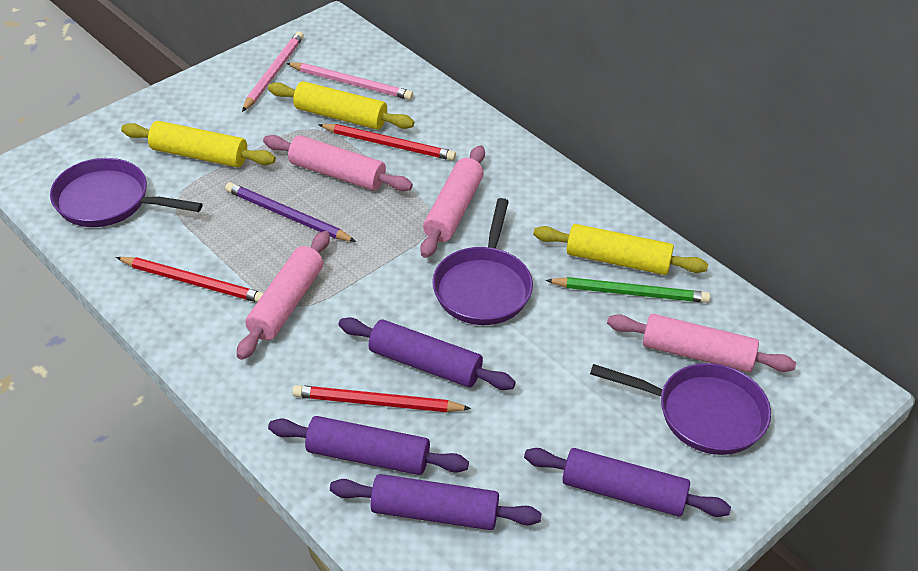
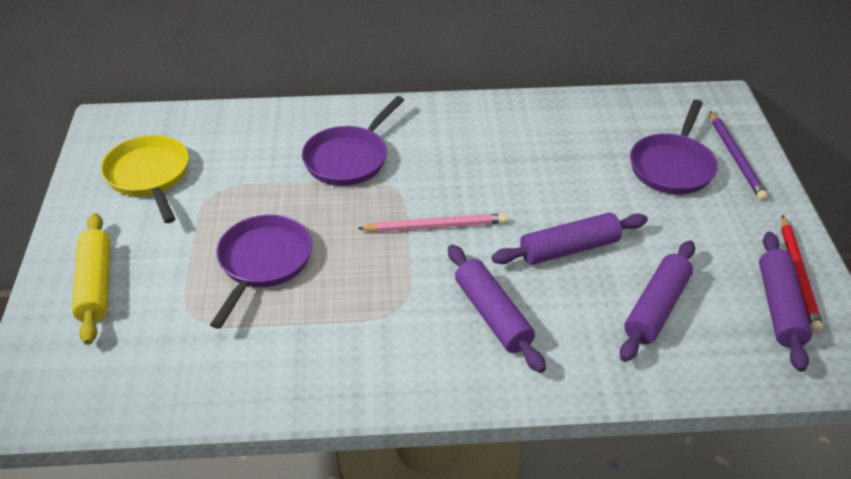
green pencil: [546,277,710,303] = 1 -> none = 0
pink pencil: [242,31,304,112] [286,62,413,100] = 2 -> [357,213,507,232] = 1
pink rolling pin: [237,231,330,360] [263,135,413,191] [420,145,485,258] [607,314,796,372] = 4 -> none = 0
red pencil: [116,257,264,302] [292,385,471,412] [318,124,456,161] = 3 -> [781,215,823,332] = 1
yellow pan: none = 0 -> [101,135,189,223] = 1
yellow rolling pin: [121,121,276,167] [268,81,414,130] [533,224,708,275] = 3 -> [72,213,110,345] = 1

